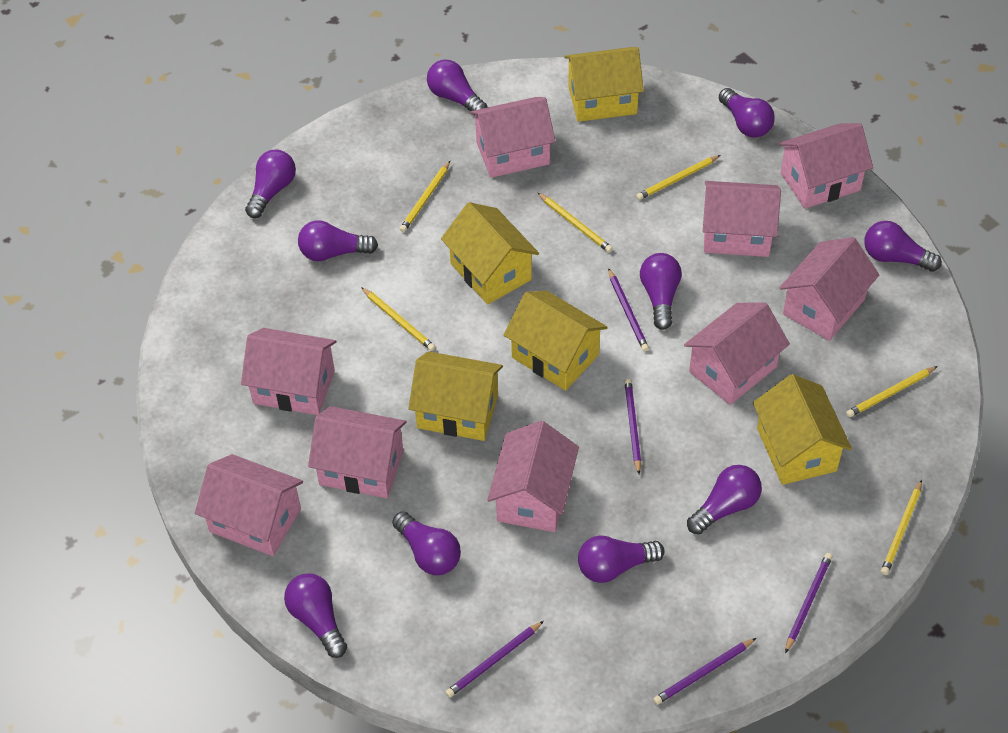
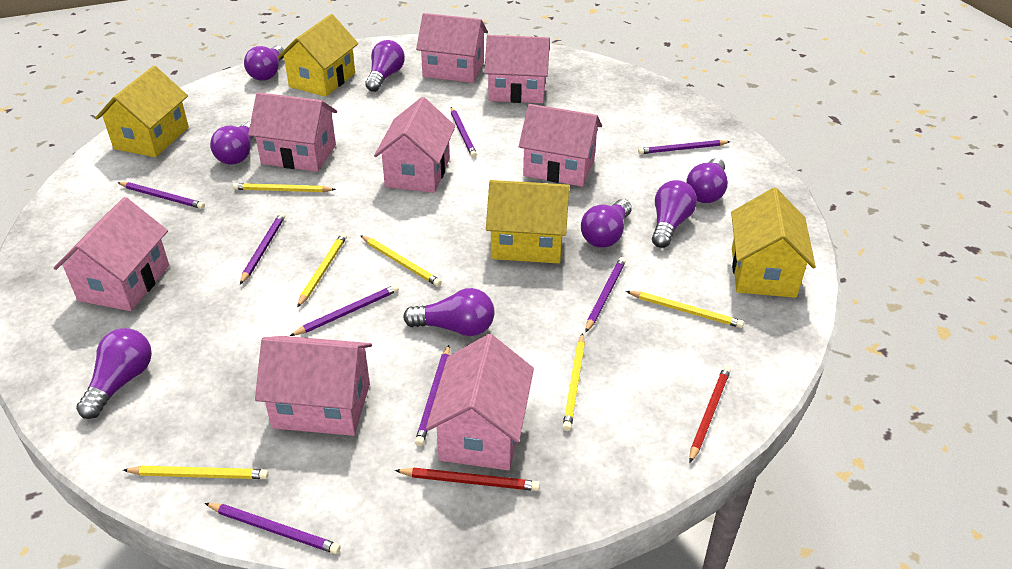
pink house: [195,454,303,556] [241,328,336,415] [308,406,406,498] [470,97,555,178] [487,421,579,532] [684,302,790,405] [703,181,781,257] [779,123,873,209] [779,237,879,341] = 9 -> [54,197,169,311] [248,92,337,172] [255,336,372,436] [374,97,456,193] [416,13,488,83] [426,334,534,471] [484,35,550,103] [519,104,602,187] = 8
purple light bulb: [245,149,296,218] [284,573,347,658] [298,220,378,261] [392,511,461,575] [427,59,487,116] [578,535,665,583] [640,253,682,330] [687,465,762,534] [719,88,775,138] [864,221,942,272] = 10 -> [76,328,152,419] [210,121,253,165] [244,45,284,81] [365,40,405,92] [403,288,495,336] [581,199,632,248] [652,180,697,248] [686,158,728,203] = 8
purple pencil: [445,621,544,698] [608,268,649,352] [624,379,641,474] [653,638,756,705] [785,553,832,653] = 5 -> [117,182,205,209] [205,503,341,554] [240,213,285,284] [290,284,399,336] [415,345,450,446] [451,107,477,158] [585,257,626,333] [638,140,730,154] = 8
red pencil: none = 0 -> [395,468,540,491] [689,366,731,463] = 2
yellow house: [408,351,503,441] [441,202,539,304] [504,291,608,391] [564,47,644,122] [753,374,852,485] = 5 -> [95,66,189,157] [277,14,358,97] [486,180,569,264] [731,188,816,298] = 4

